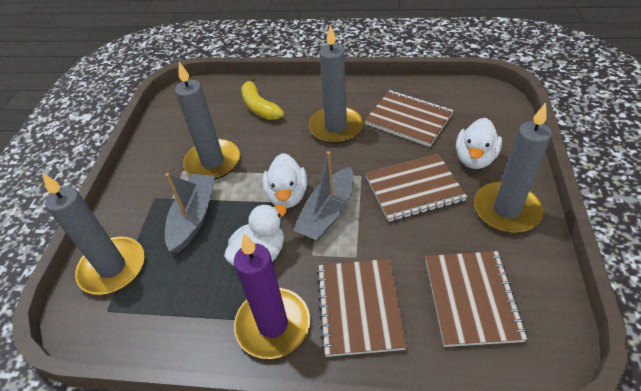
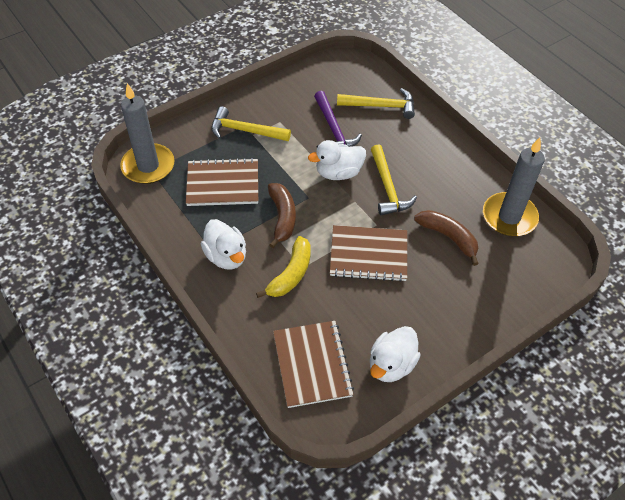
brown banana: none = 0 -> [268,183,296,248] [414,210,479,266] = 2
brown notebook: [317,259,407,357] [364,90,454,147] [366,154,467,222] [425,251,527,347] = 4 -> [186,158,258,206] [273,321,354,408] [330,225,407,282] = 3
grey boat: [165,173,215,253] [293,151,354,241] = 2 -> none = 0
grey candle: [42,173,144,295] [175,62,240,180] [309,25,363,144] [474,103,552,233] = 4 -> [120,83,175,184] [483,137,545,236] = 2
purple candle: [234,233,310,359] = 1 -> none = 0
purple hammer: none = 0 -> [314,91,362,147] = 1
yellow hammer: none = 0 -> [211,107,291,141] [337,88,415,119] [371,145,417,215] = 3

